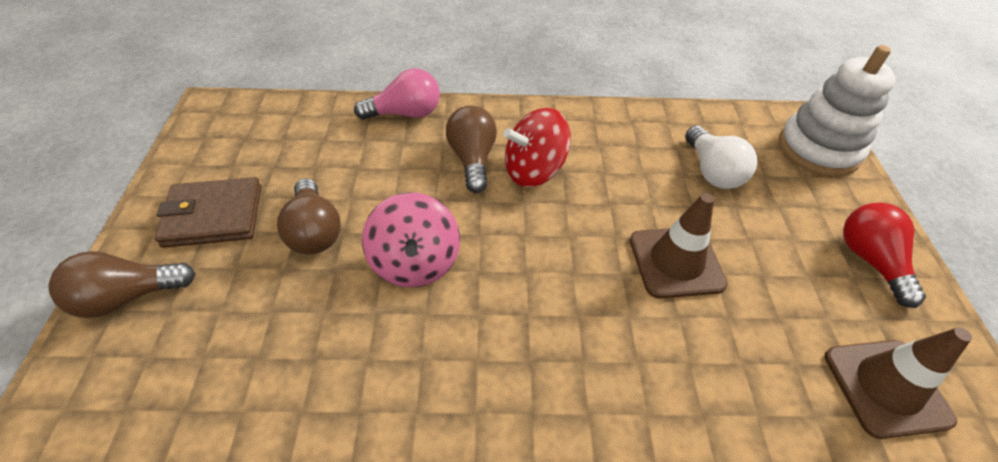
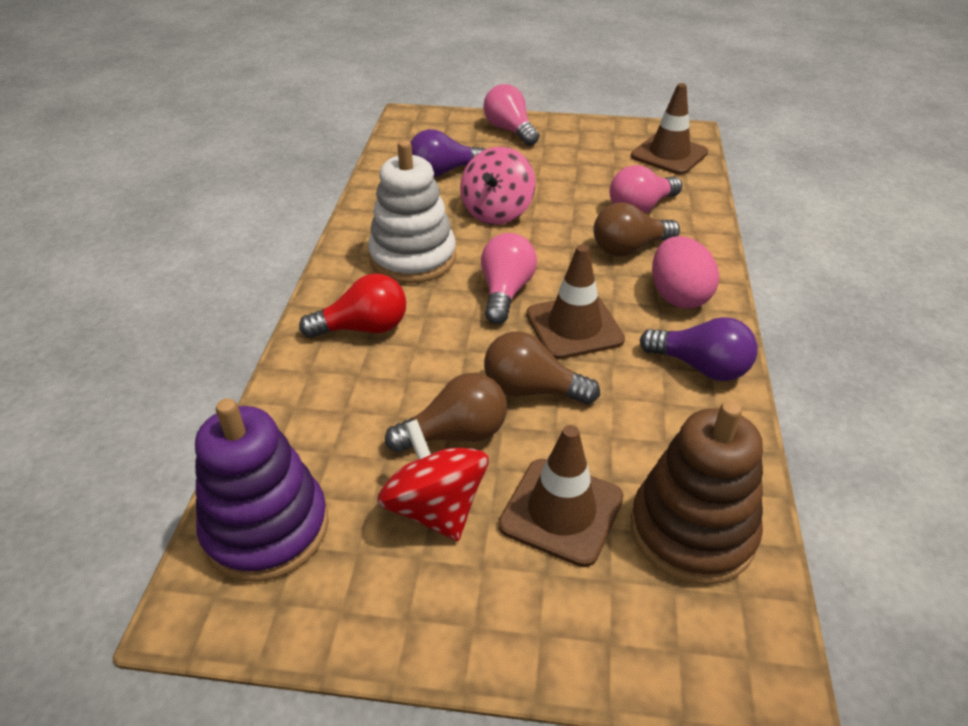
brown stacking toy: none = 0 -> [631,401,763,585] = 1
brown traffic cone: [630,193,728,299] [825,327,972,439] = 2 -> [498,425,624,567] [526,245,625,360] [631,83,708,175] = 3
brown wallet: [155,177,261,248] = 1 -> none = 0
pink egg: none = 0 -> [652,236,719,308] = 1
pink light bulb: [354,68,440,120] = 1 -> [481,233,537,324] [483,84,539,146] [610,165,682,213] = 3
purple light bulb: none = 0 -> [410,129,486,177] [640,317,758,381] = 2
purple stacking toy: none = 0 -> [195,398,329,582] = 1
white light bulb: [685,126,757,189] = 1 -> none = 0

